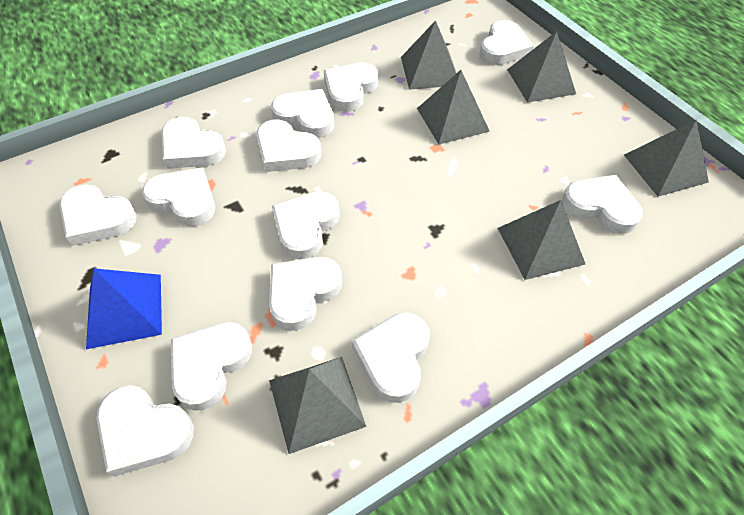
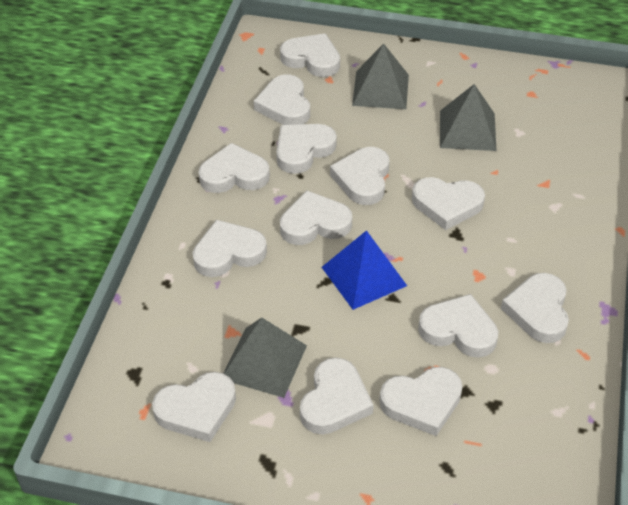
grey pyramid: [269,357,366,454] [401,20,456,90] [417,70,490,145] [498,200,585,280] [507,31,576,103] [624,119,709,197] = 6 -> [224,317,307,398] [352,43,409,109] [440,84,497,151] = 3

